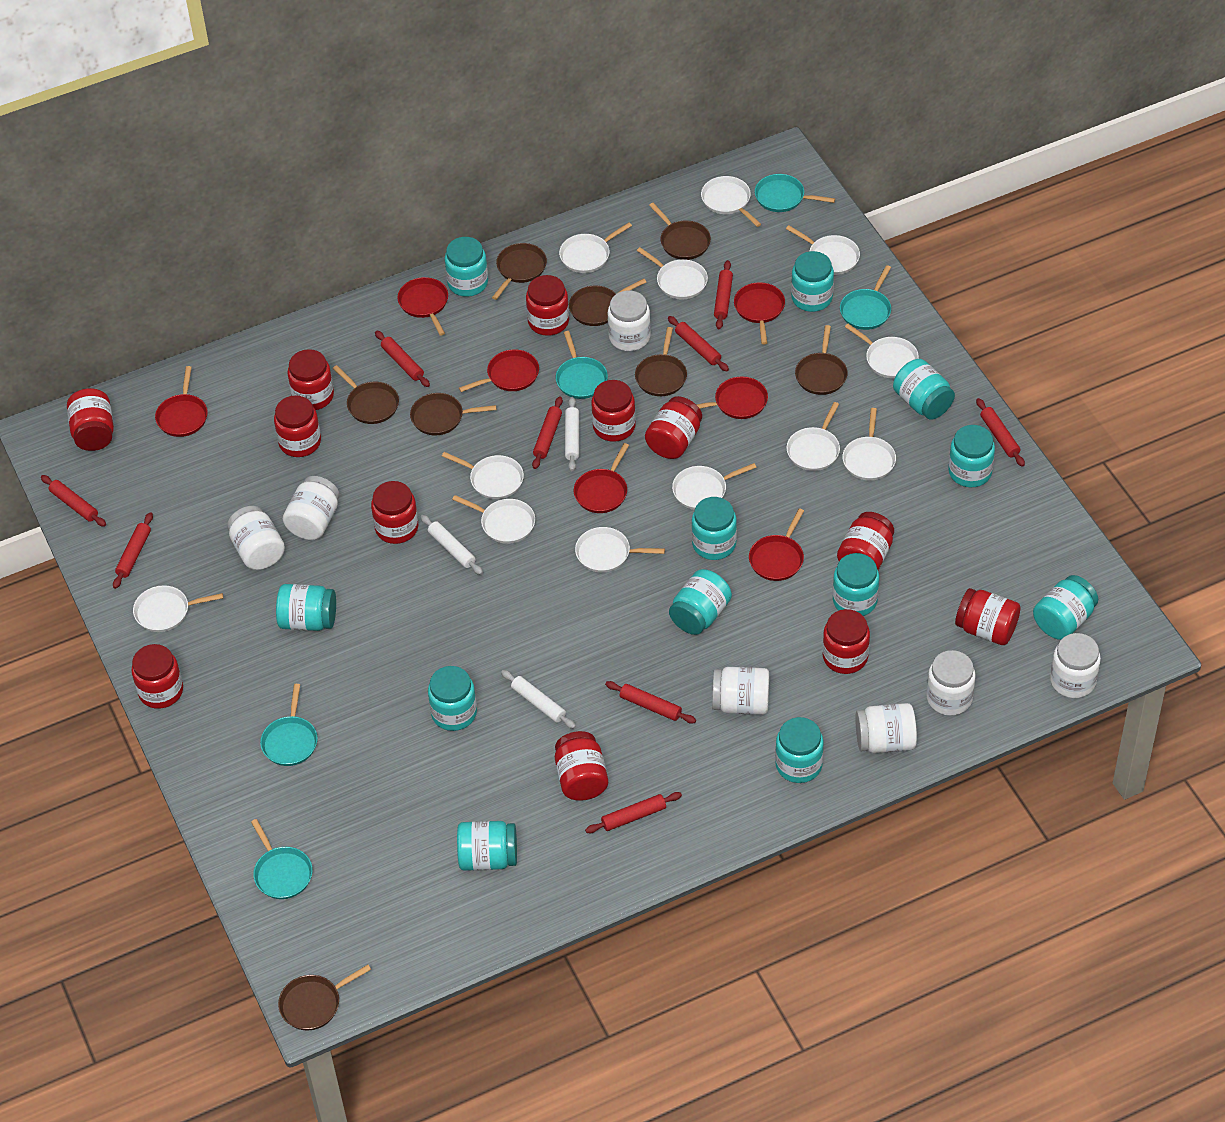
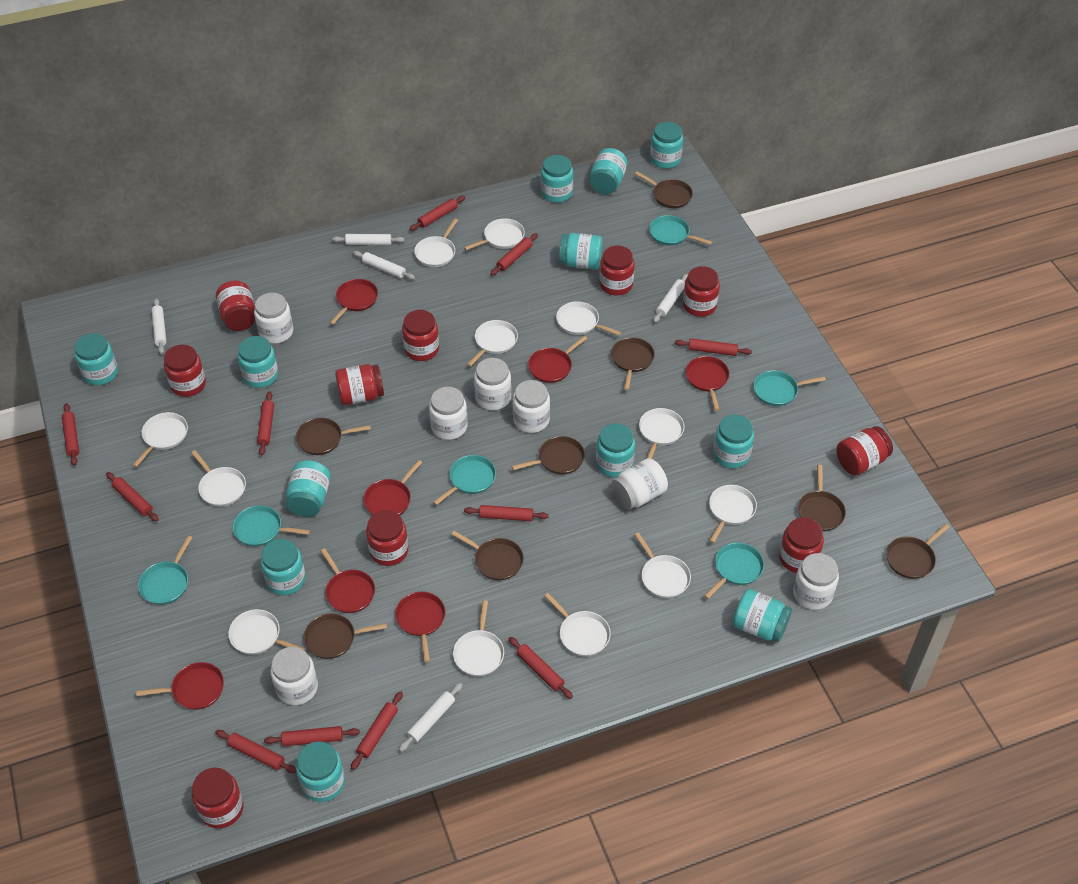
red jar: [67,388,114,451] [131,644,183,709] [274,395,321,457] [287,349,334,410] [371,481,418,544] [526,275,569,336] [555,731,608,801] [591,380,636,442] [645,396,702,459] [823,609,870,674] [837,512,894,570] [955,588,1021,645] = 12 -> [164,345,206,397] [192,768,244,829] [216,281,255,331] [335,364,384,405] [366,510,409,566] [402,310,439,361] [599,246,635,295] [683,266,720,317] [779,518,824,573] [836,426,893,475] = 10
red rolling pin: [41,475,106,527] [113,512,153,589] [375,331,430,387] [532,396,563,469] [585,792,682,833] [605,681,696,724] [668,316,729,371] [714,260,733,329] [976,398,1025,467] = 9 -> [62,403,79,466] [106,472,159,522] [215,730,296,773] [257,391,274,456] [264,726,360,746] [351,691,403,770] [409,196,466,231] [464,505,549,521] [491,233,538,275] [509,637,573,699] [675,338,752,356] = 11
turquoise pan: [251,819,313,899] [260,684,318,766] [556,331,608,399] [755,174,835,212] [840,265,891,330] = 5 -> [138,536,192,605] [233,505,310,546] [433,455,496,505] [649,215,712,246] [704,543,764,599] [753,370,826,406] = 6
white rolling pin: [421,515,483,575] [501,670,576,729] [565,397,579,471] = 3 -> [151,298,167,354] [332,234,405,245] [353,251,415,280] [399,683,463,752] [653,274,688,323] = 5

